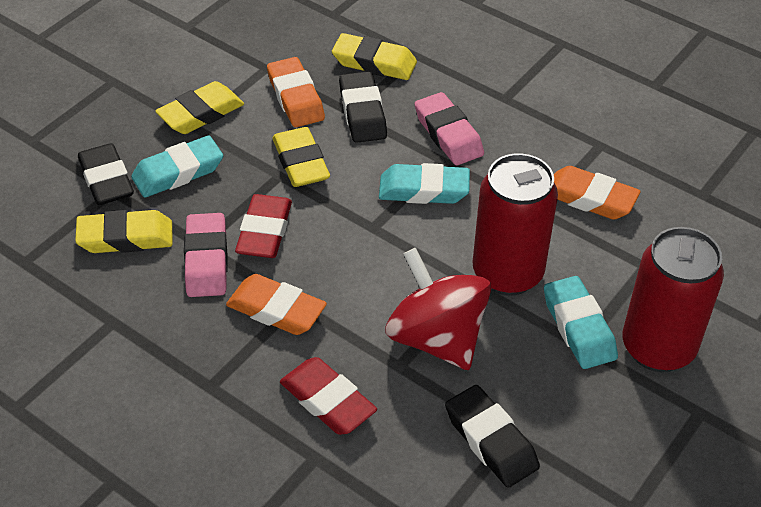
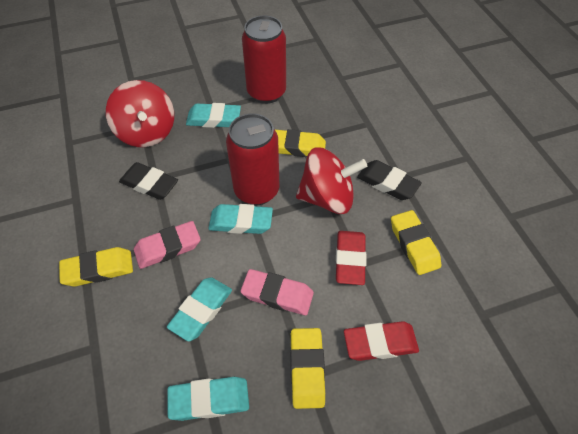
black eraser: [78,143,134,205] [339,71,387,143] [445,385,540,488] = 3 -> [119,162,178,200] [357,160,422,200] = 2
orange eraser: [226,274,327,335] [267,57,325,127] [554,166,641,220] = 3 -> none = 0
red spinning top: [385,248,491,370] = 1 -> [106,80,174,147] [296,147,367,214] = 2
turquoise eraser: [131,136,223,198] [379,163,470,204] [544,276,618,369] = 3 -> [167,277,232,342] [167,377,249,421] [186,103,241,128] [208,204,273,234] = 4

